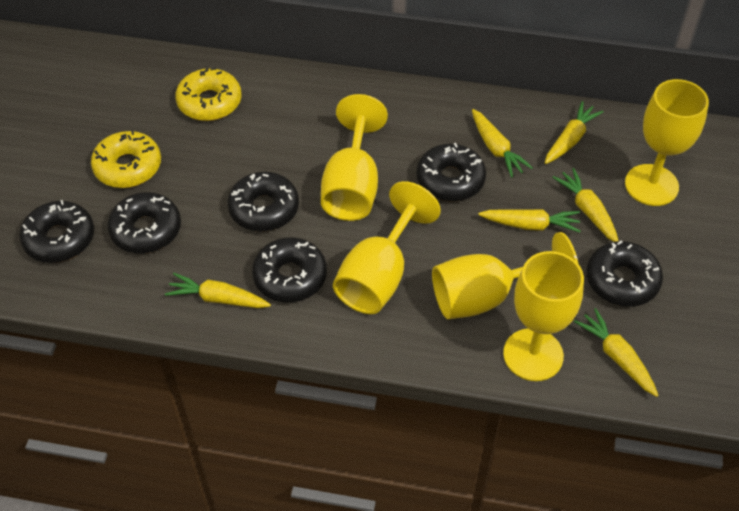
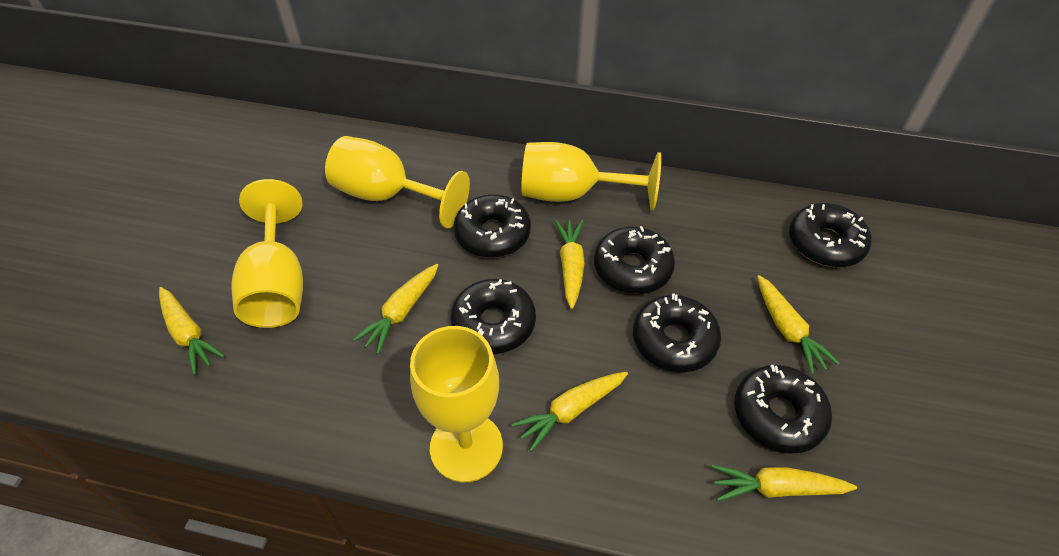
yellow donut: [91,130,161,188] [175,67,242,121] = 2 -> none = 0
yellow goblet: [321,94,388,221] [333,181,441,314] [432,232,579,319] [503,251,584,381] [625,79,709,206] = 5 -> [231,179,303,328] [325,136,470,228] [410,326,503,483] [521,142,661,211] = 4

